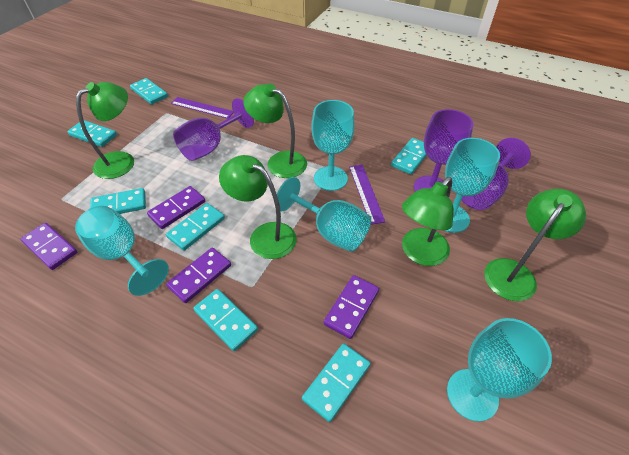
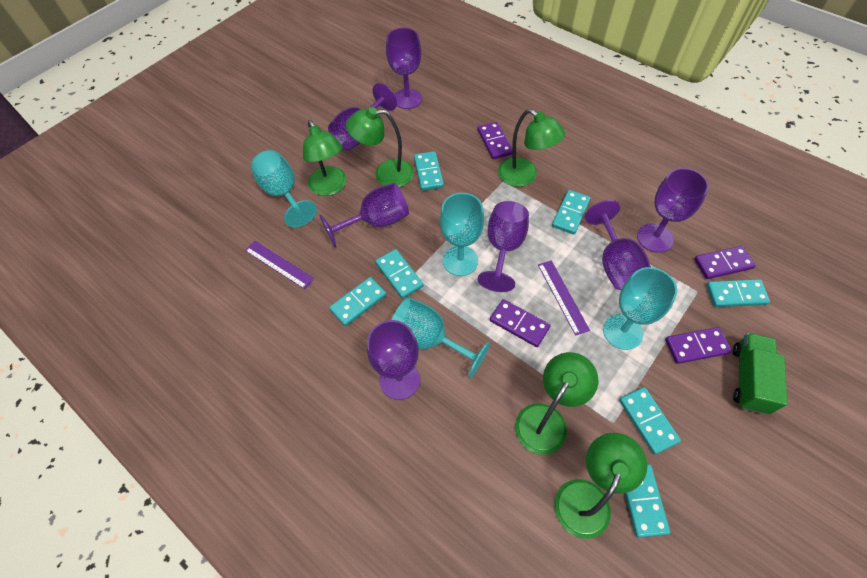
green truck: none = 0 -> [733,333,787,414] = 1
purple goblet: [173,98,254,161] [414,109,473,192] [462,138,531,210] = 3 -> [319,183,409,248] [328,83,397,150] [367,320,420,400] [386,28,422,109] [478,201,529,292] [585,200,651,290] [637,168,709,253] = 7
turquoise goblet: [75,206,169,296] [277,177,371,252] [311,100,355,191] [444,138,500,233] [447,318,552,422] = 5 -> [251,150,317,227] [391,297,490,379] [440,193,484,276] [603,267,677,350] = 4

